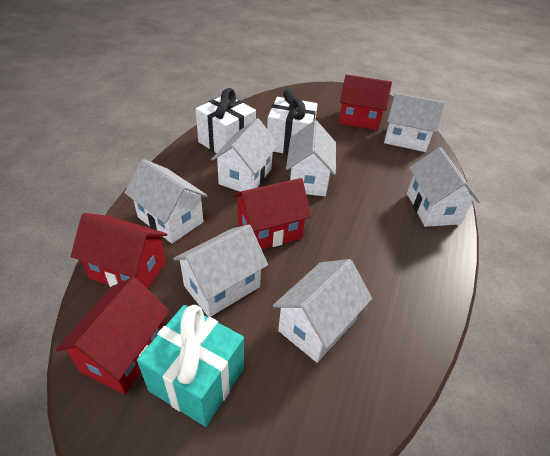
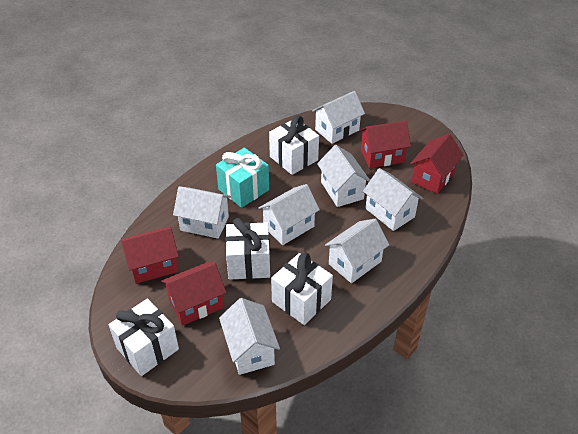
white gift: [195,88,256,153] [267,89,318,155] = 2 -> [109,299,179,376] [225,218,270,280] [269,116,319,175] [271,253,333,325] = 4

